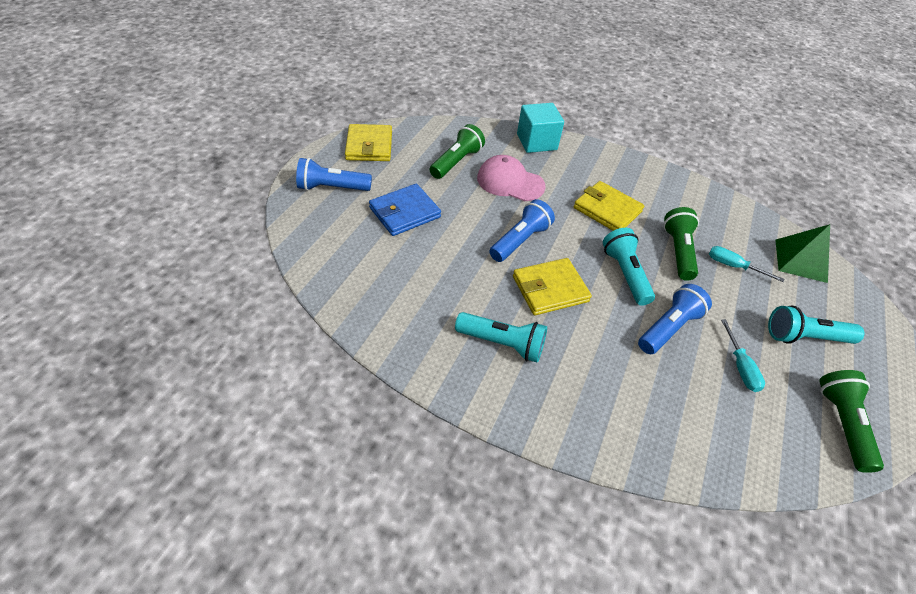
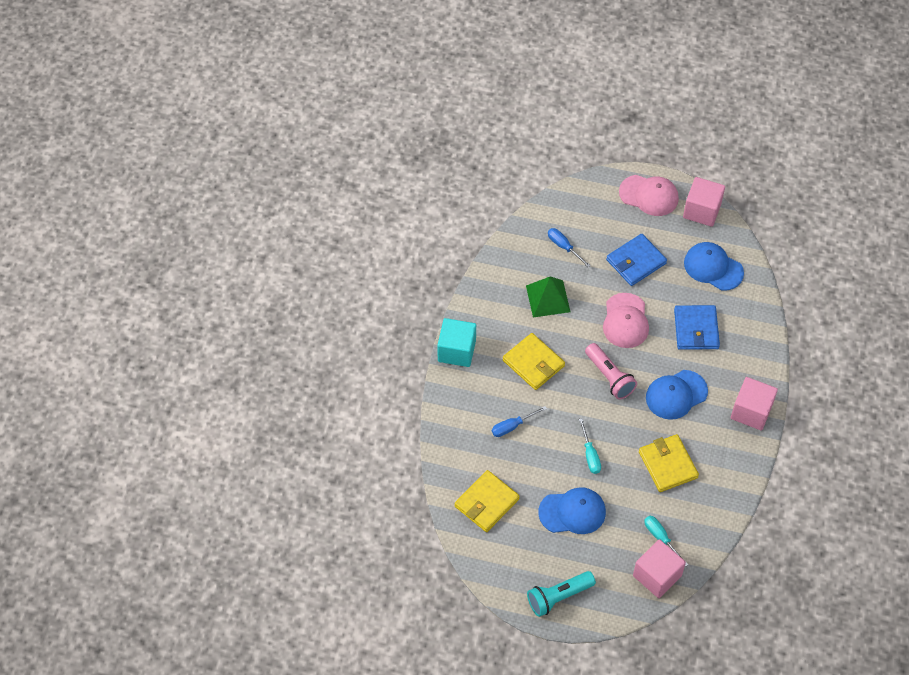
blue cap: none = 0 -> [538,487,606,534] [646,370,708,420] [684,242,744,291] = 3
blue flashlight: [296,158,372,191] [489,199,555,262] [638,284,712,354] = 3 -> none = 0
blue screwdriver: none = 0 -> [492,406,547,437] [548,228,591,267] = 2
blue wallet: [369,184,441,236] = 1 -> [606,234,667,286] [674,305,720,350] = 2
green flashlight: [430,124,485,179] [664,207,699,281] [819,370,884,473] = 3 -> none = 0
pink cap: [477,155,546,201] = 1 -> [603,293,649,348] [619,175,679,216] = 2
pink cube: none = 0 -> [633,539,686,598] [683,177,725,227] [731,377,778,431] = 3
pink flashlight: none = 0 -> [585,343,637,399] = 1
turquoise flashlight: [455,312,547,363] [603,228,655,306] [768,306,864,344] = 3 -> [527,571,596,617] = 1

